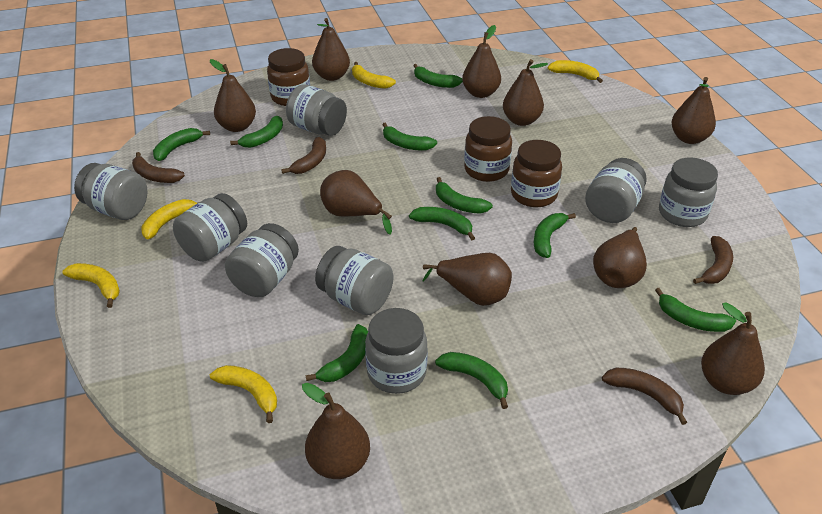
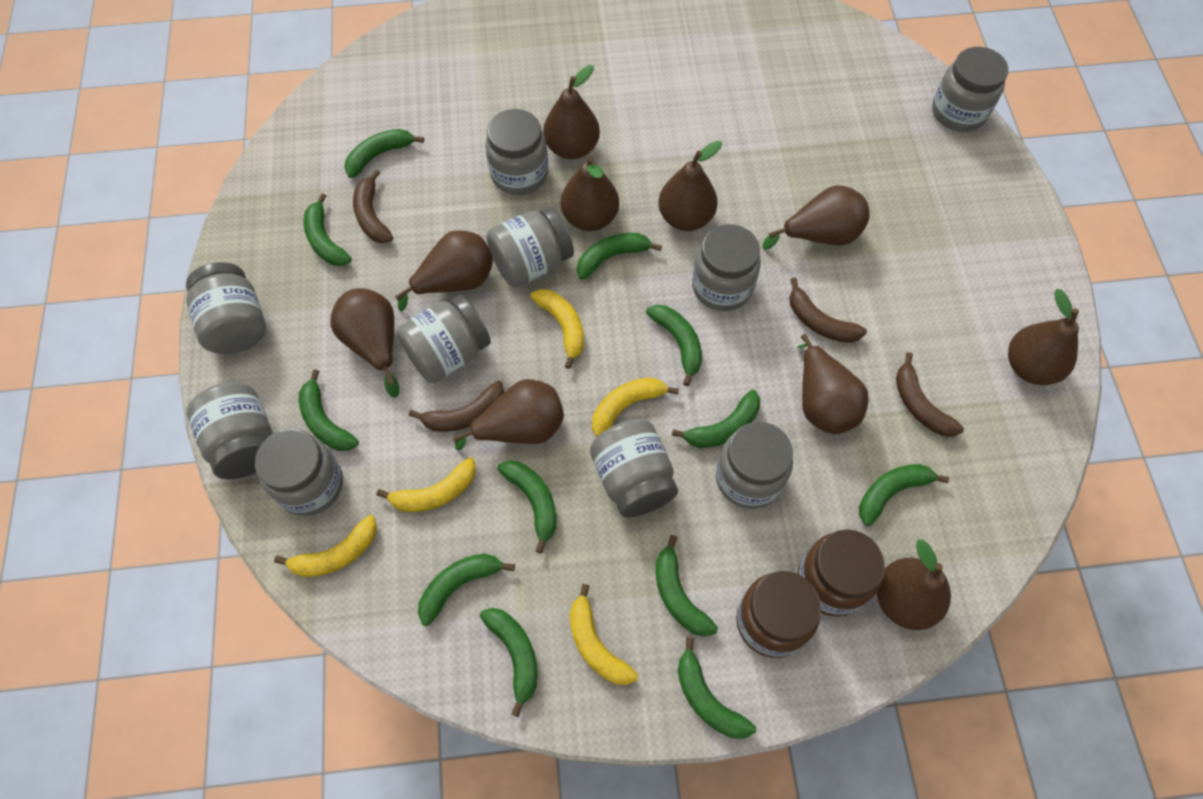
brown jar: [267,48,310,106] [464,116,512,182] [511,140,562,207] = 3 -> [736,571,821,658] [798,529,885,616] = 2
green banana: [153,128,210,161] [230,116,283,148] [305,324,368,382] [382,123,437,150] [409,207,475,240] [413,64,463,88] [435,352,508,409] [436,177,493,214] [534,213,576,258] [655,288,736,332] = 10 -> [299,369,359,451] [304,193,351,266] [345,129,424,178] [418,554,515,626] [480,608,538,717] [497,461,557,554] [577,233,662,280] [646,305,702,386] [656,535,718,636] [672,390,760,448] [678,637,756,739] [859,464,949,526] = 12
grey jar: [74,163,147,220] [173,193,247,262] [225,223,299,297] [286,85,347,136] [315,246,394,315] [365,308,428,394] [585,158,647,223] [659,157,718,227] = 8 -> [186,262,266,354] [187,382,273,480] [255,429,343,516] [397,295,491,383] [485,109,548,195] [487,207,574,287] [590,419,678,517] [692,224,761,311] [716,422,793,509] [932,47,1008,132] = 10

